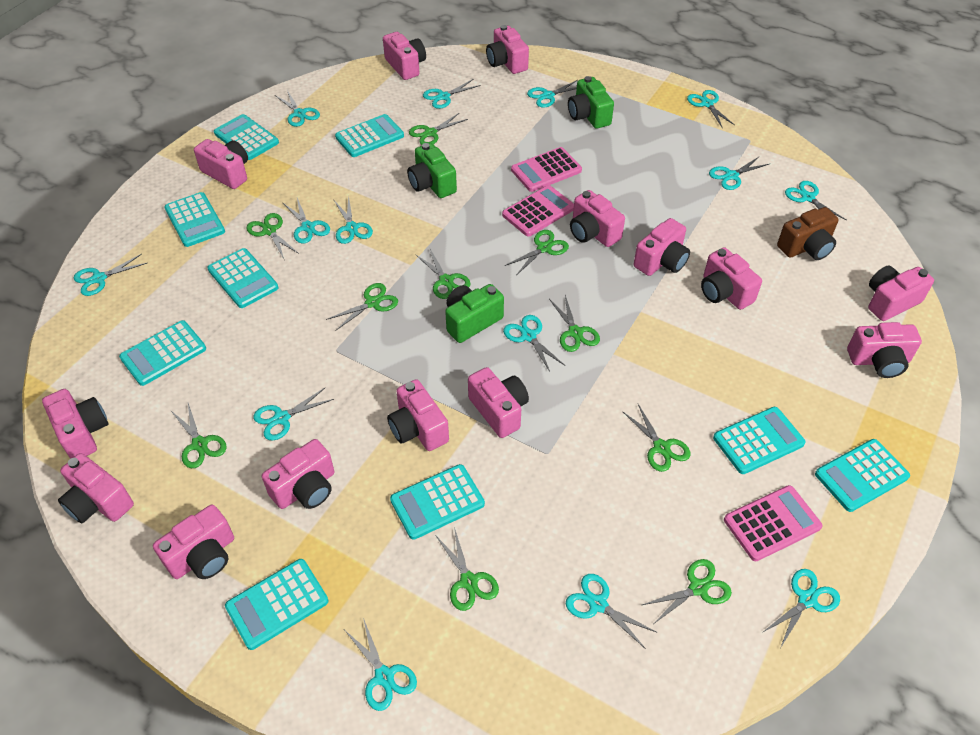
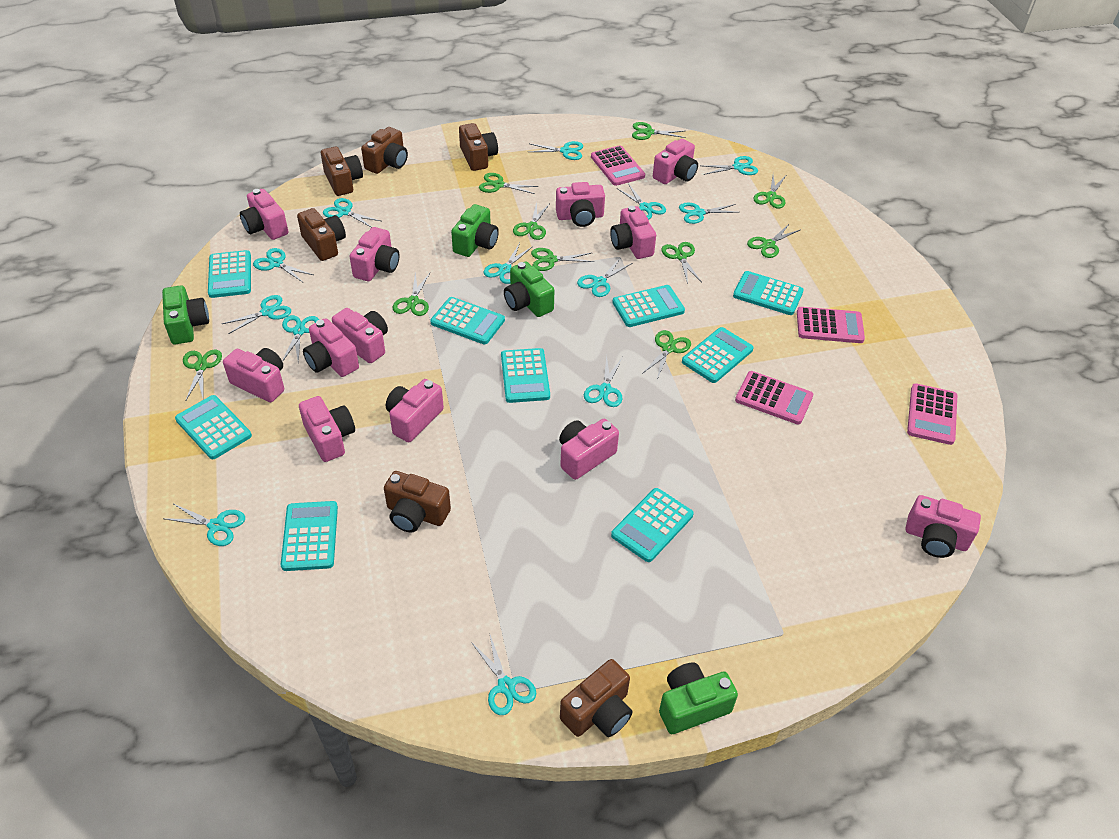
brown camera: [777,207,839,260] = 1 -> [297,208,346,261] [321,147,363,196] [361,127,408,174] [384,471,451,533] [459,123,498,171] [560,659,632,737] = 6
green camera: [407,143,457,198] [445,284,504,343] [568,76,614,129] = 3 -> [162,285,209,345] [451,204,499,257] [504,261,554,317] [659,663,738,734] = 4
pink calculator: [502,185,574,237] [511,147,582,192] [724,485,822,561] = 3 -> [591,145,645,186] [735,371,813,424] [797,307,865,343] [907,383,957,445] = 4
pink camera: [42,389,108,459] [58,453,134,524] [153,505,234,579] [194,139,248,189] [262,439,334,509] [383,32,426,80] [387,379,449,451] [468,367,529,438] [486,25,529,74] [570,190,625,247] [634,218,690,276] [701,247,762,310] [847,322,922,378] [868,265,934,321] = 14 -> [223,348,284,402] [240,189,289,240] [299,396,355,462] [303,318,359,377] [332,308,388,363] [349,227,400,281] [386,379,444,442] [556,182,605,227] [559,419,619,480] [610,206,656,259] [653,139,698,184] [906,495,981,558] = 12
turquoise scissors: [73,254,147,296] [253,387,334,440] [275,90,320,127] [282,198,330,243] [334,197,373,244] [345,618,417,711] [423,79,481,109] [503,315,564,372] [527,80,578,108] [566,574,656,649] [687,90,735,128] [709,156,769,190] [762,569,840,647] [785,181,847,221] = 14 -> [165,504,245,546] [222,295,291,334] [253,248,313,282] [282,315,319,362] [323,198,381,228] [471,635,536,715] [484,243,533,284] [529,141,583,160] [577,257,632,297] [584,356,623,407] [617,183,666,220] [679,203,739,224] [704,156,758,175] = 13

